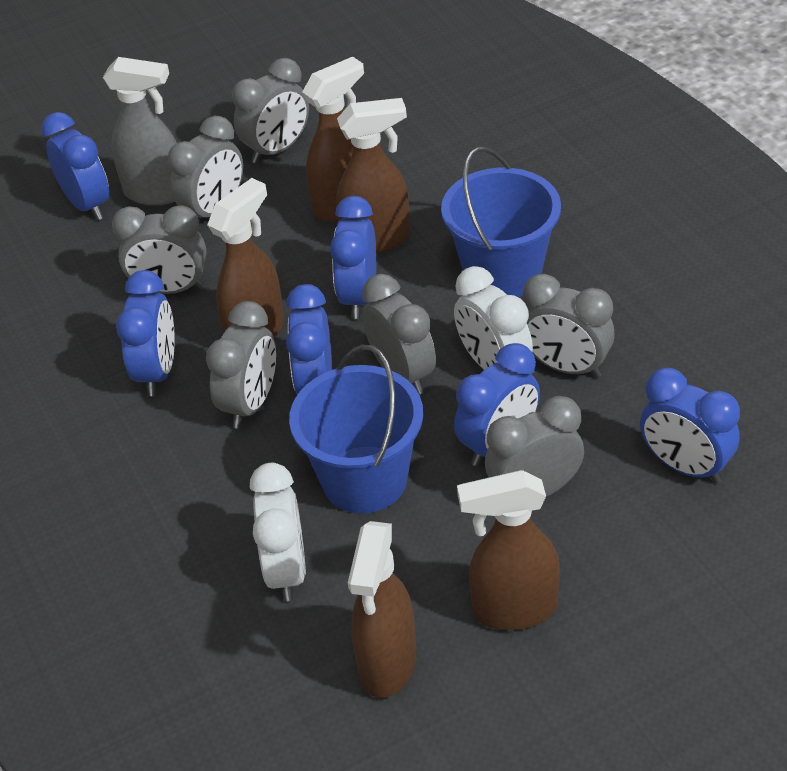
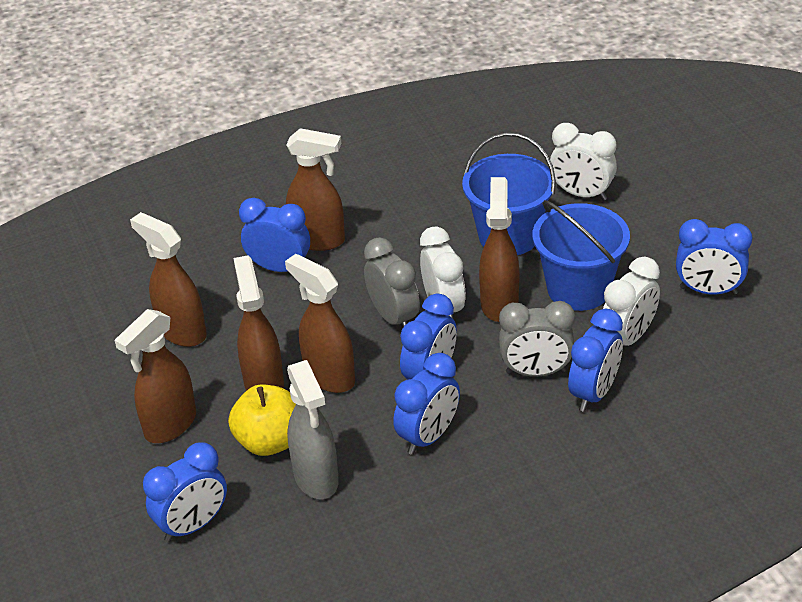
brown spray bottle: [207,178,284,338] [302,57,364,222] [336,98,410,254] [348,521,417,698] [457,470,560,630] = 5 -> [115,309,196,443] [130,212,207,347] [233,255,284,391] [285,254,355,393] [286,128,345,251] [479,177,519,322] = 6
grey clock: [112,205,207,294] [167,116,243,221] [206,301,276,429] [232,58,309,164] [362,274,436,395] [485,396,584,497] [523,274,615,378] = 7 -> [364,237,420,329] [499,301,575,377] = 2
white clock: [250,463,306,601] [454,266,533,370] = 2 -> [420,226,466,321] [550,123,617,201] [603,257,660,346] = 3
yellow apple: none = 0 -> [228,384,296,456] = 1

